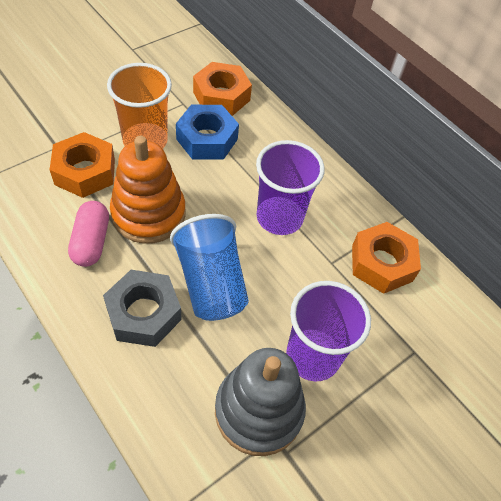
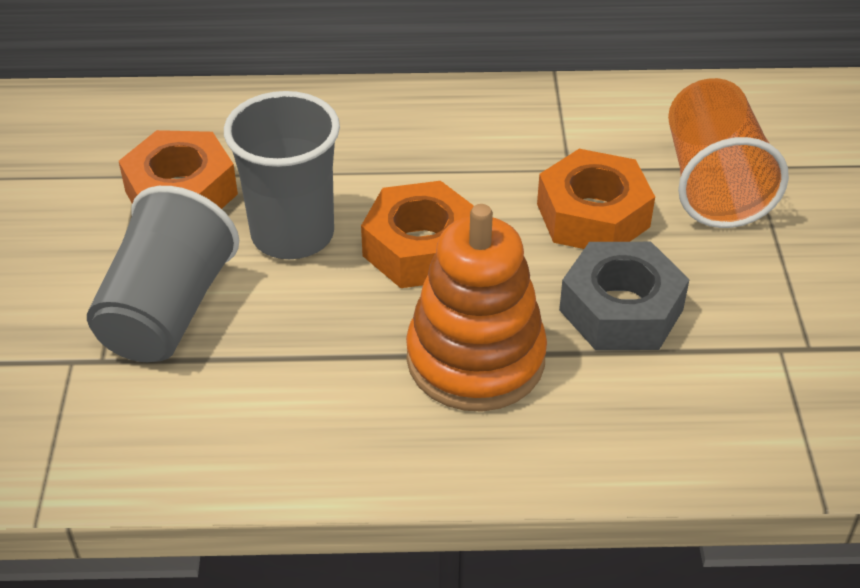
blue cup: [170,214,249,321] = 1 -> none = 0
blue nut: [176,105,239,159] = 1 -> none = 0
grey cup: none = 0 -> [87,186,239,362] [224,91,340,259] = 2
grey stacking toy: [215,348,306,456] = 1 -> none = 0
pink capsule: [68,201,109,267] = 1 -> none = 0
purple cup: [256,140,325,235] [286,281,371,381] = 2 -> none = 0

